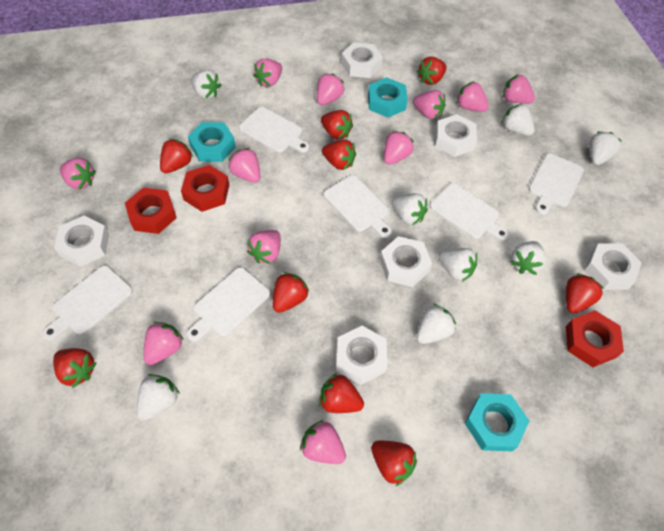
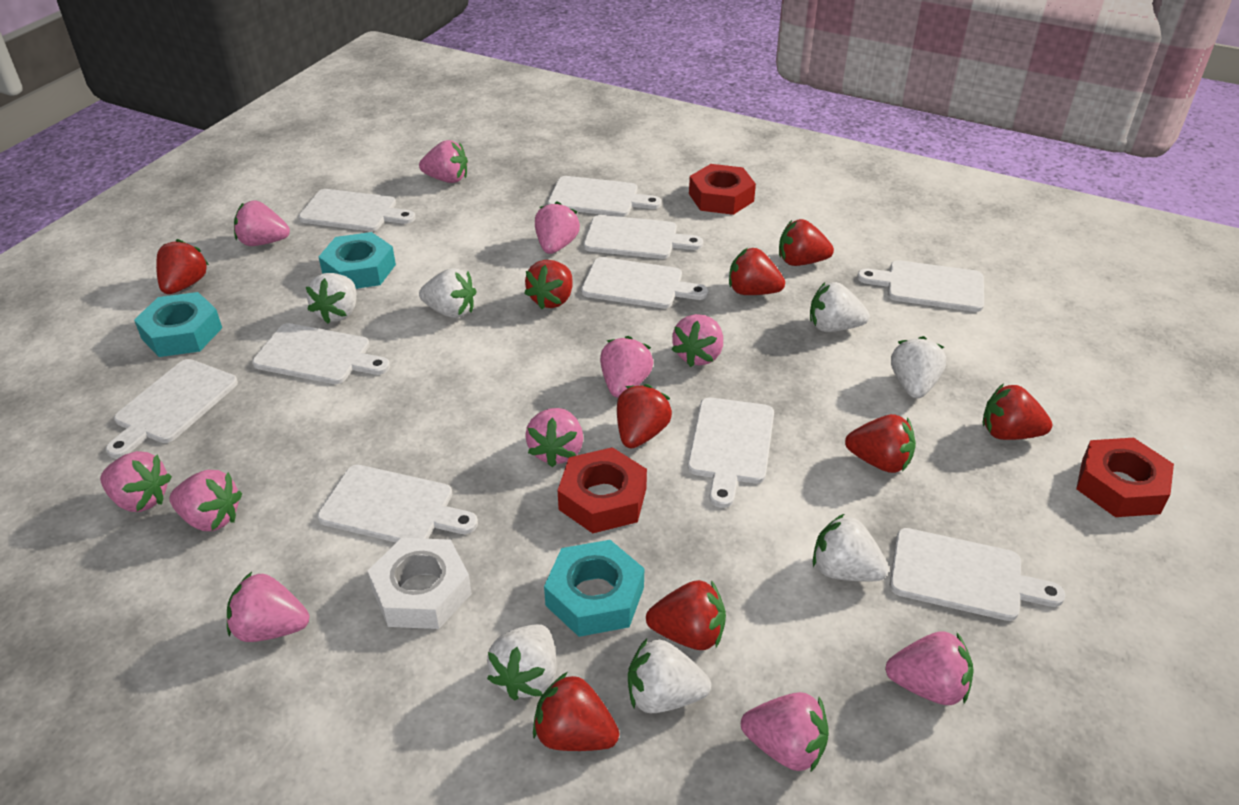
white cutting board: [42,265,133,341] [187,267,270,342] [239,107,309,153] [323,175,392,238] [430,183,509,241] [529,154,584,215] = 6 -> [106,359,238,458] [252,323,390,384] [299,189,416,231] [318,465,478,543] [548,176,662,217] [581,257,708,309] [584,215,703,259] [688,398,774,508] [857,260,984,312] [890,528,1066,621] = 10
white nut: [54,215,109,267] [336,326,387,385] [341,42,383,78] [380,236,432,287] [435,114,477,157] [584,243,642,290] = 6 -> [367,538,472,629] = 1
white strawberry: [137,374,180,420] [191,70,221,99] [392,193,428,225] [417,304,456,344] [438,248,477,282] [502,103,535,136] [510,241,546,275] [589,131,622,165] = 8 -> [306,273,357,324] [419,268,476,318] [487,624,557,701] [628,638,711,713] [810,282,869,332] [813,514,889,581] [891,336,946,399] = 7

